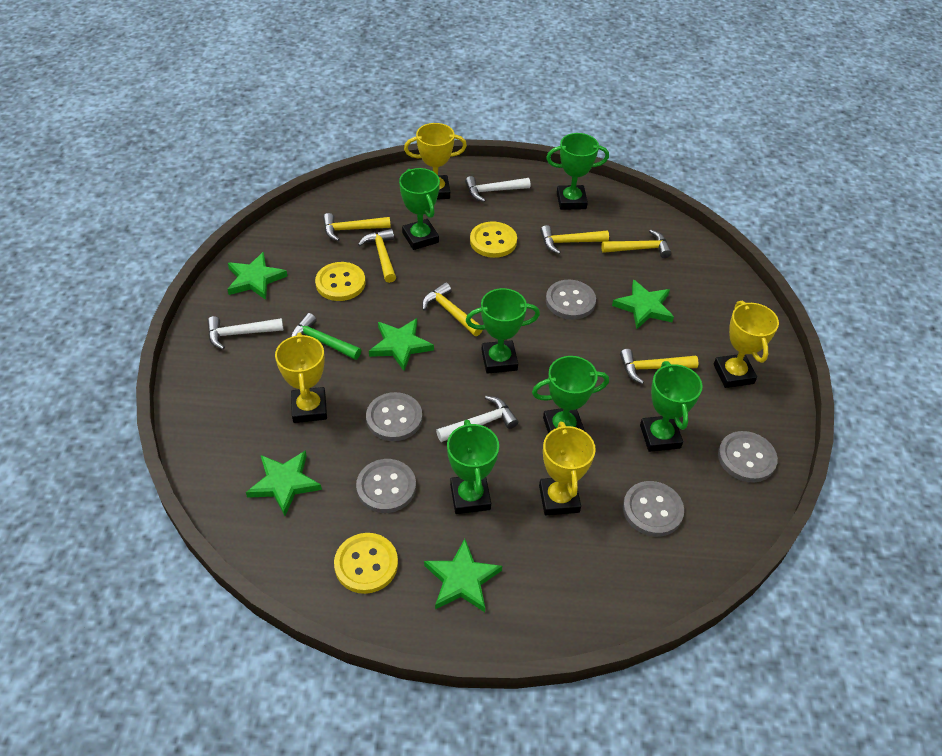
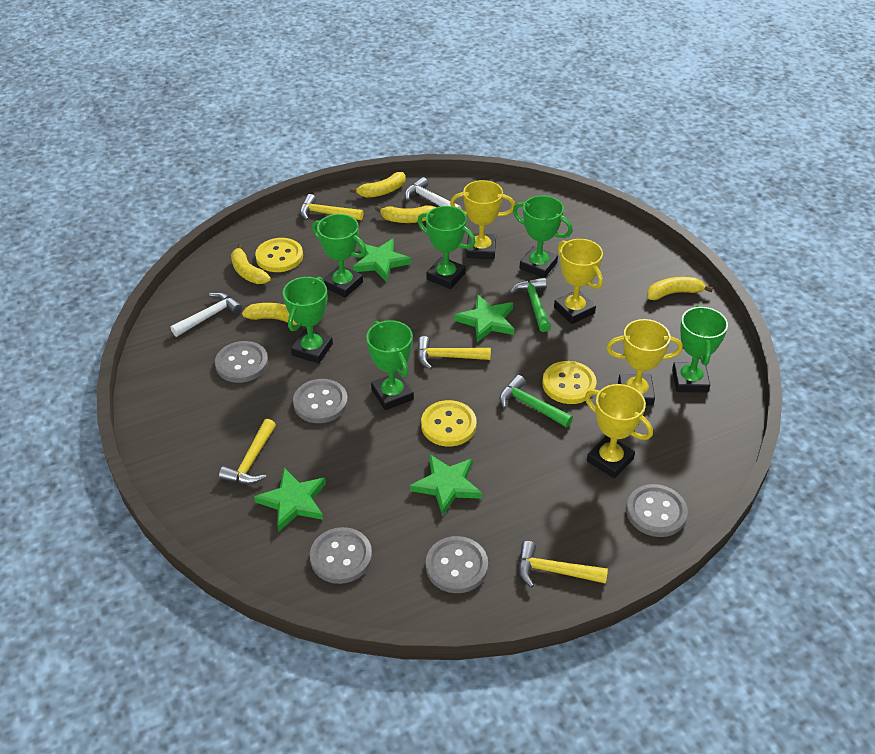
green hammer: [291,313,361,360] = 1 -> [499,375,573,427] [510,277,551,332] = 2
green star: [227,252,287,300] [246,450,322,516] [369,318,434,371] [424,539,502,612] [612,279,674,329] = 5 -> [254,468,326,532] [353,239,411,281] [410,454,482,516] [455,294,514,342] = 4
white hammer: [207,316,283,350] [436,396,519,442] [465,176,530,202] = 3 -> [170,292,243,337] [405,177,461,209] = 2
yellow banana: none = 0 -> [231,244,271,284] [242,303,307,329] [350,172,406,198] [375,205,436,223] [647,277,713,300] = 5
yellow hammer: [323,213,391,241] [358,229,396,283] [422,282,483,336] [540,225,609,254] [601,229,672,258] [620,349,699,384] = 6 -> [219,419,276,484] [300,194,363,220] [417,336,491,370] [519,541,608,588] = 4

